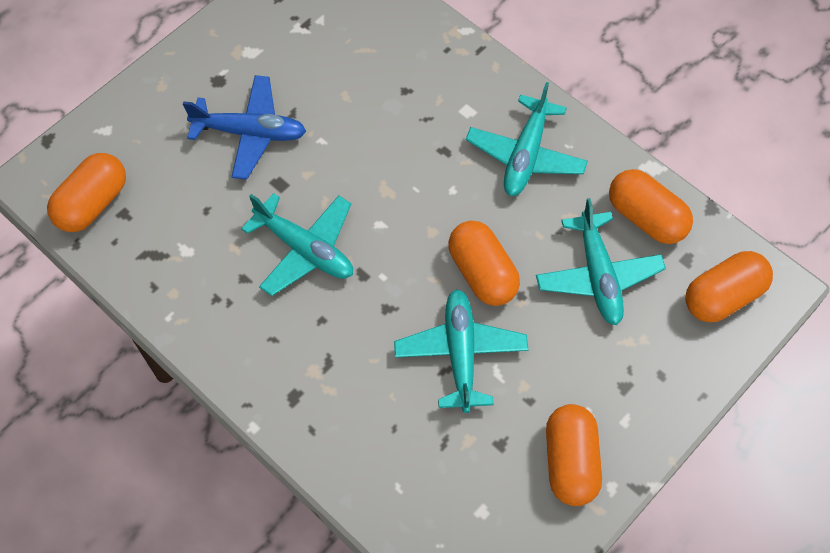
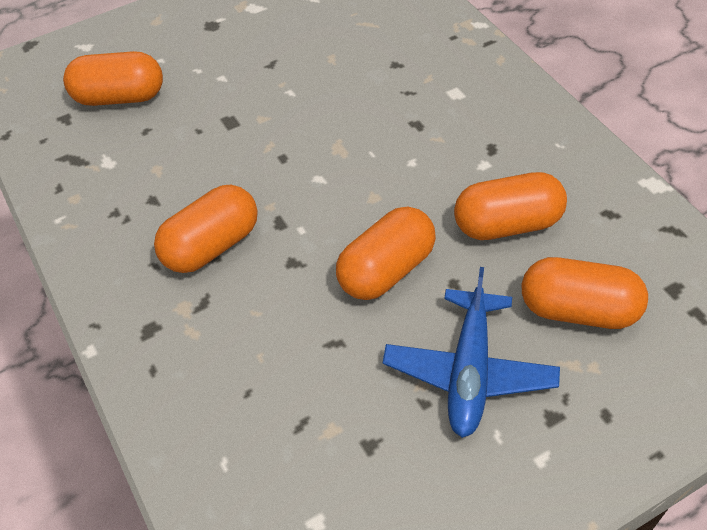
turquoise plane: [241,193,353,296] [394,289,528,413] [466,82,588,196] [536,198,666,325] = 4 -> none = 0

